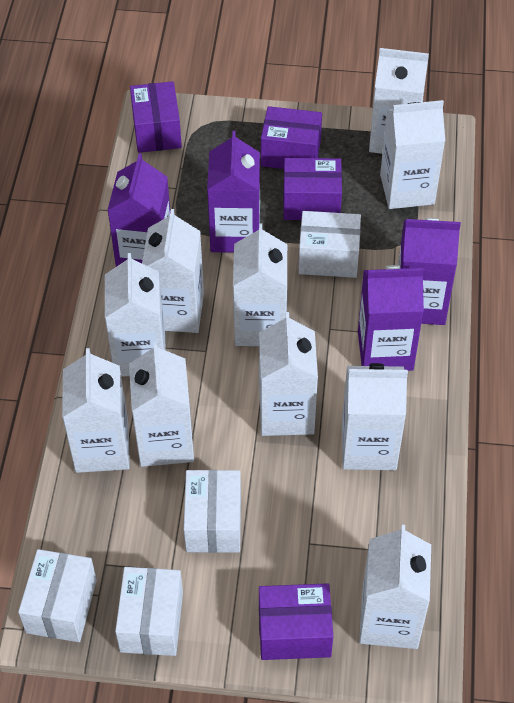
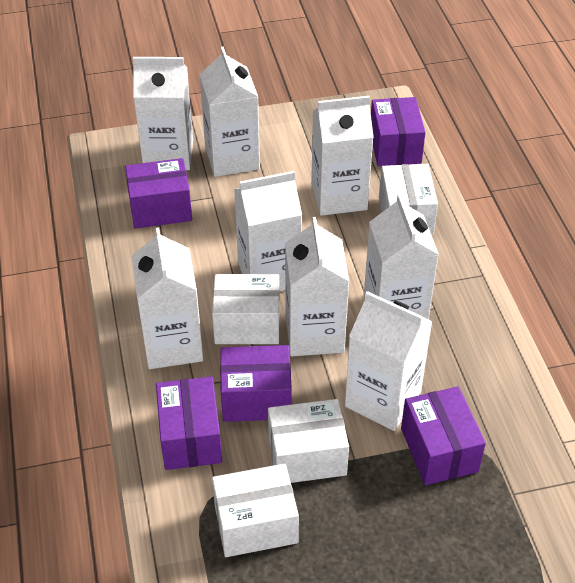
purple box: [130,81,182,153] [259,583,333,660] [261,106,322,169] [283,158,342,220] = 4 -> [125,158,192,228] [156,376,222,470] [220,345,292,422] [371,97,426,166] [401,387,486,485] = 5
purple carton: [107,153,170,267] [207,131,260,253] [358,265,424,371] [398,218,461,325] = 4 -> none = 0
white carton: [62,348,130,473] [105,253,166,377] [129,342,194,467] [142,209,204,333] [233,224,287,346] [259,312,318,436] [342,363,408,470] [359,525,431,649] [369,48,429,154] [380,100,445,209] = 10 -> [132,227,203,369] [133,57,193,170] [200,46,260,177] [234,171,302,292] [285,217,349,356] [311,96,374,216] [345,291,433,431] [364,194,439,319] = 8

